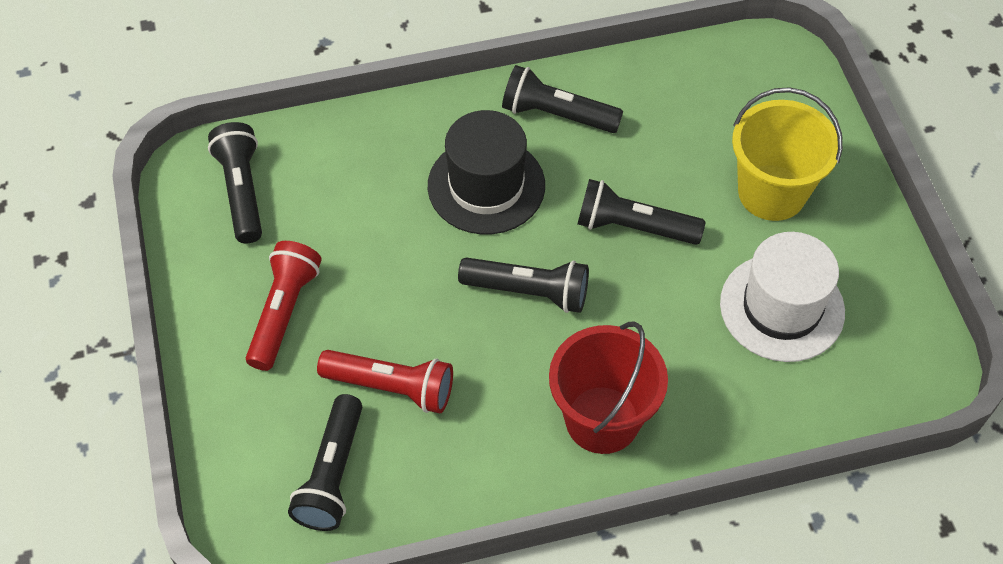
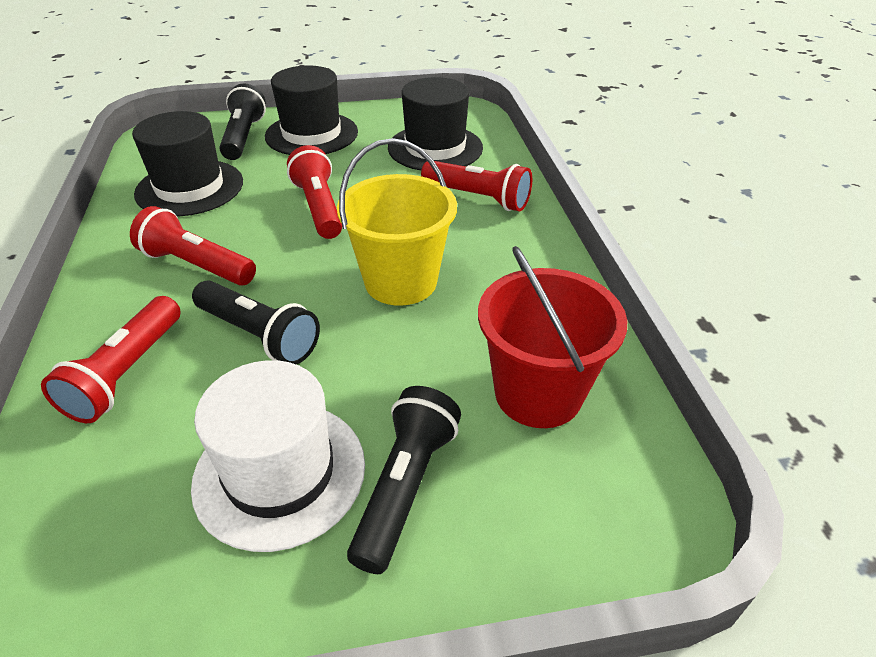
black flashlight: [208,122,262,243] [288,394,362,531] [458,257,589,313] [502,65,623,133] [577,179,705,245] = 5 -> [192,281,320,364] [219,83,266,160] [347,386,461,574] = 3
black hat: [428,110,545,234] = 1 -> [132,111,243,216] [265,65,358,155] [388,77,483,170] = 3
red flashlight: [246,241,321,371] [317,350,453,413] = 2 -> [41,296,181,423] [130,206,256,286] [287,145,342,239] [421,161,532,211] = 4

